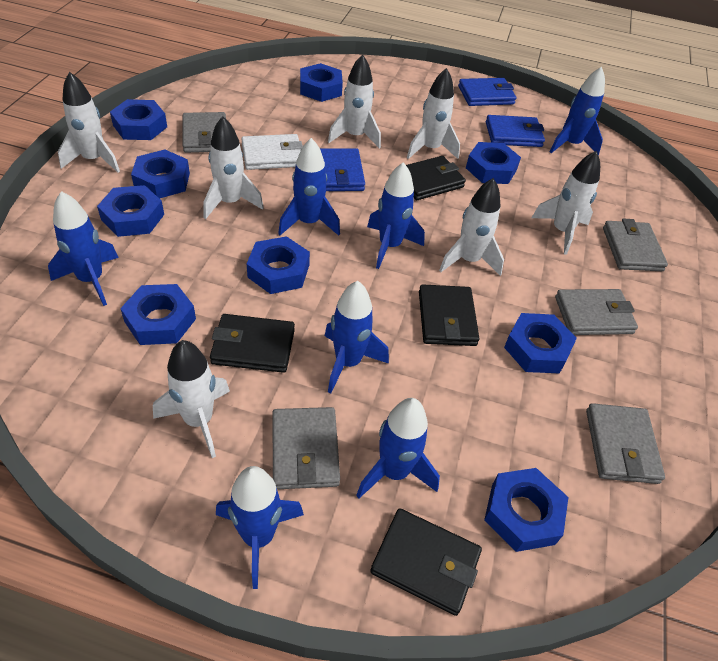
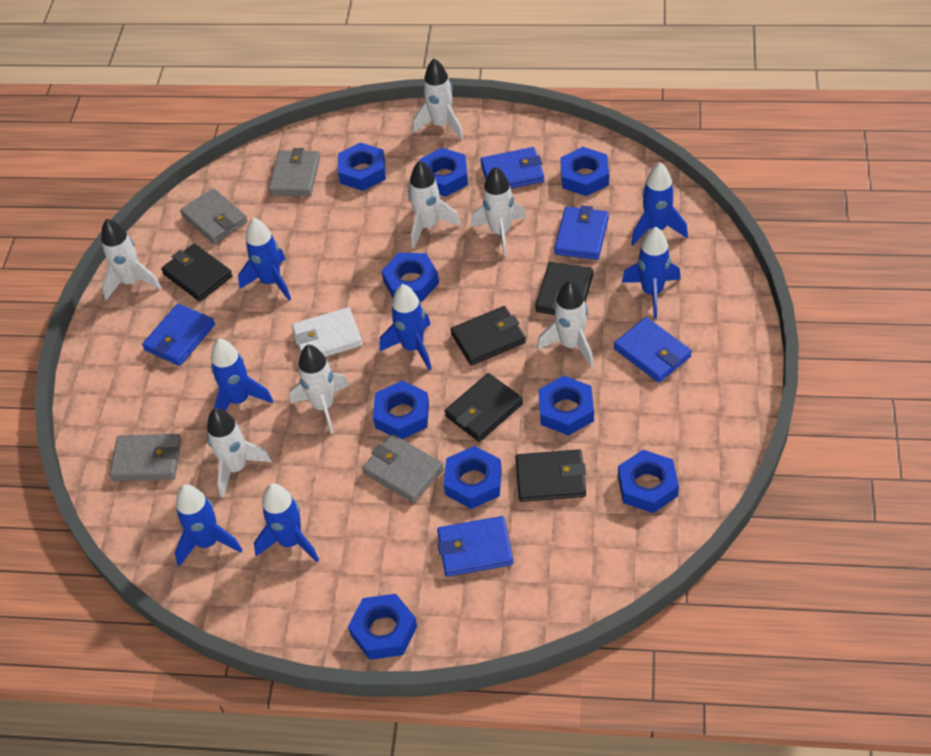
black wallet: [210,314,295,373] [370,508,482,616] [406,156,466,200] [419,284,479,346] = 4 -> [161,243,233,302] [445,373,523,442] [451,306,526,366] [515,449,586,502] [535,262,593,315] = 5
blue wallet: [320,148,365,191] [458,78,516,106] [486,115,545,147] = 3 -> [142,304,215,366] [437,516,513,577] [480,147,544,188] [554,205,609,260] [614,317,692,383] = 5
grey wallet: [182,112,226,153] [272,407,340,489] [555,289,638,335] [586,403,665,484] [603,219,668,271] = 5 -> [110,434,181,481] [180,188,248,244] [269,148,320,196] [362,434,444,503] = 4

